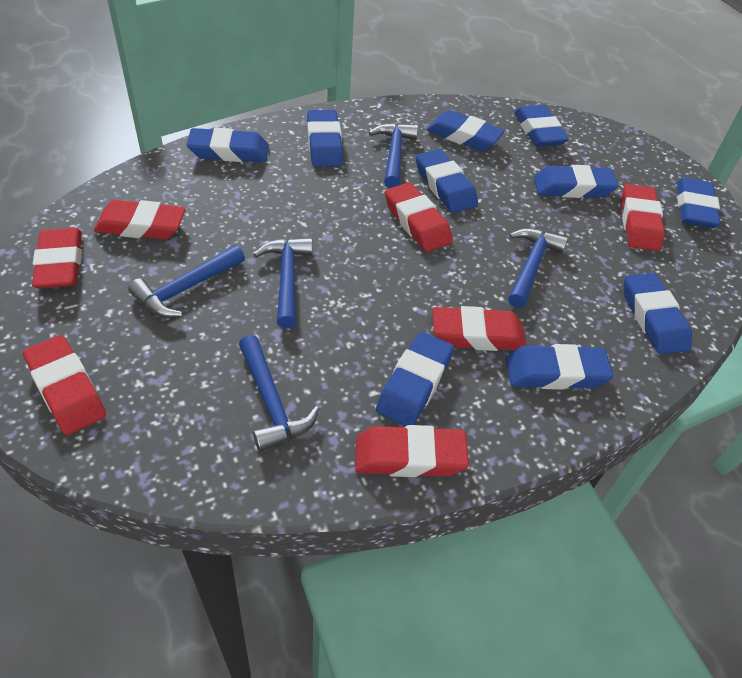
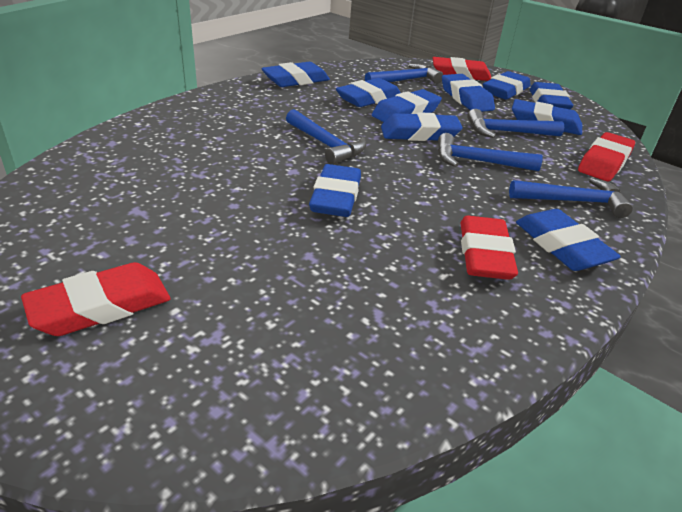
red eraser: [23,335,106,435] [32,228,82,289] [94,200,186,239] [355,425,469,477] [385,182,453,252] [433,306,526,351] [621,184,665,251] = 7 -> [21,262,170,336] [433,57,491,81] [460,216,518,280] [578,132,635,181] = 4

